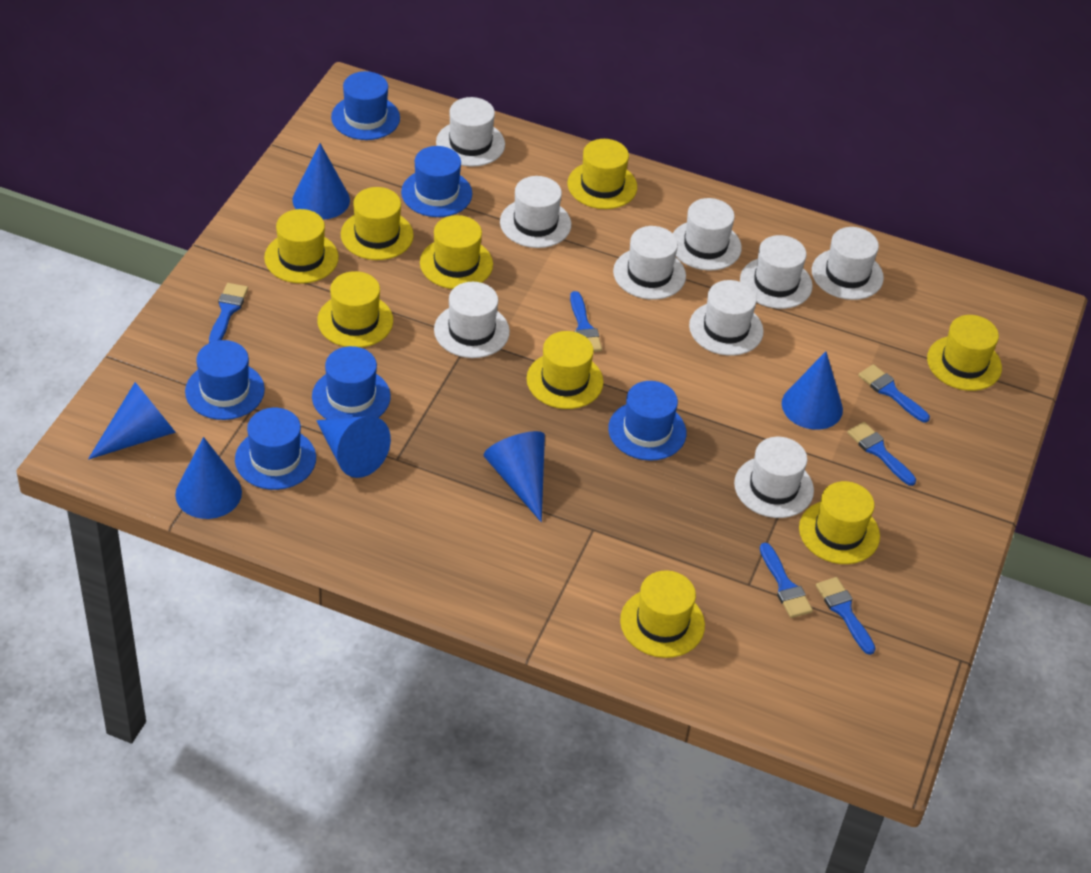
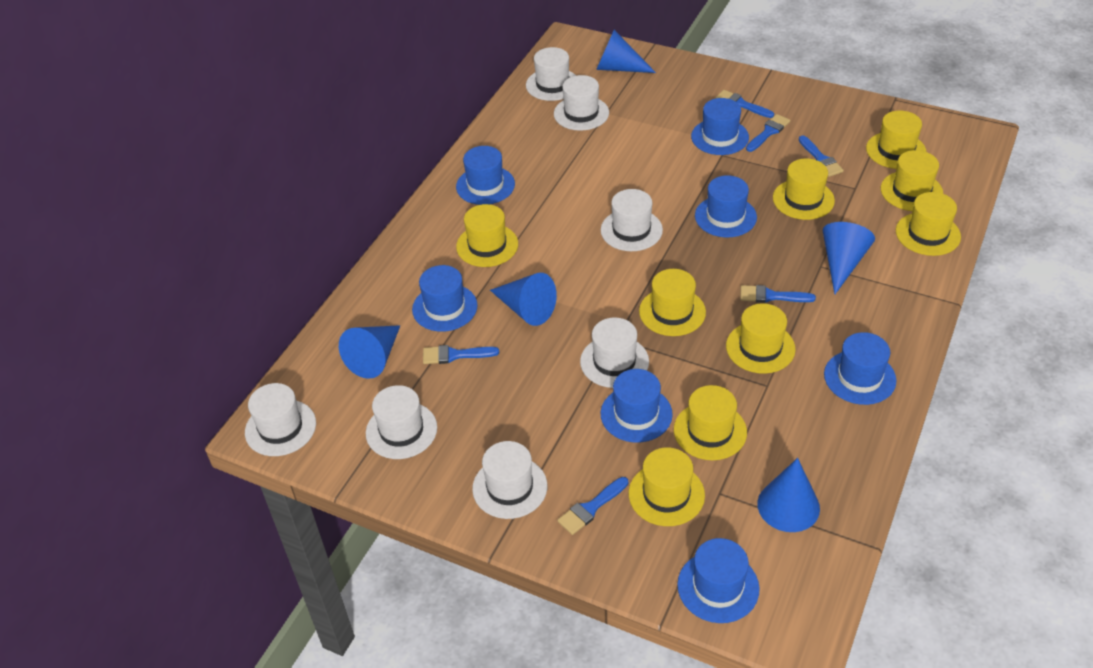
blue cone: [88,382,176,460] [175,437,242,519] [292,143,350,220] [316,416,391,478] [483,431,545,522] [782,351,843,430] = 6 -> [339,325,400,379] [490,273,557,326] [596,30,656,73] [757,458,820,532] [823,222,875,294] = 5
blue hat: [185,340,265,420] [235,408,316,490] [312,346,391,419] [331,71,400,140] [401,146,472,217] [608,381,686,461] = 6 -> [412,265,478,332] [456,146,515,205] [601,369,673,443] [677,538,760,623] [691,98,749,155] [695,175,757,238] [824,332,897,405] = 7
white hat: [434,282,510,358] [436,97,505,167] [500,176,571,248] [613,226,686,300] [673,198,742,271] [689,280,764,356] [734,437,814,518] [740,235,813,309] [812,227,884,300] = 9 -> [245,383,316,456] [366,385,437,459] [472,441,547,519] [526,47,576,101] [554,75,609,131] [580,317,649,388] [601,189,663,251] = 7

